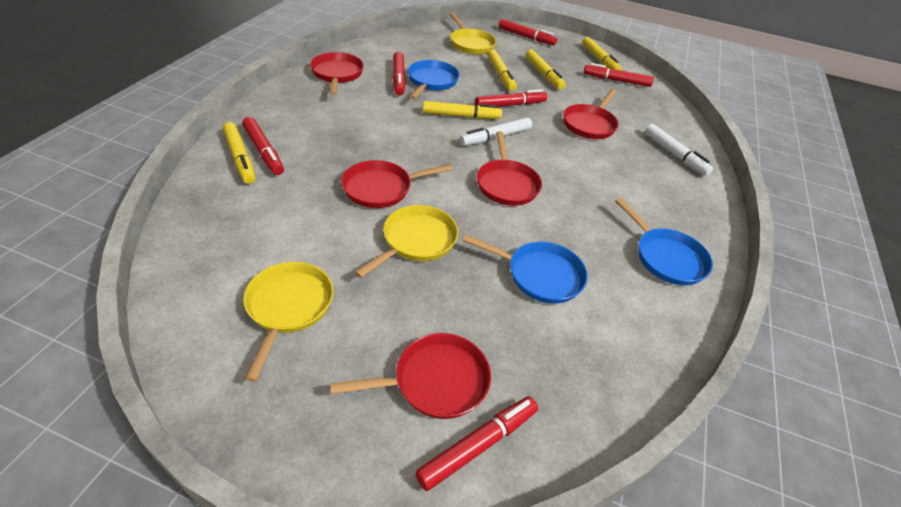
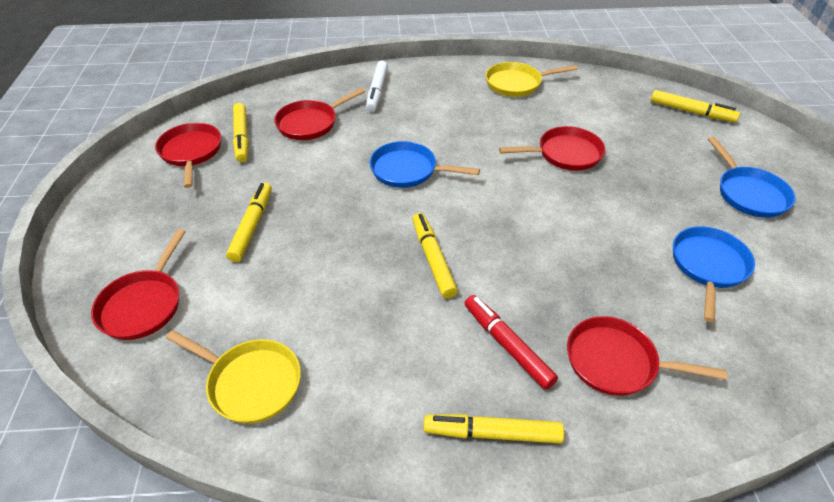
red marker: [242,117,284,175] [393,52,406,96] [415,396,538,491] [475,89,547,107] [499,19,557,45] [584,63,654,87] = 6 -> [465,295,558,390] = 1
white marker: [459,117,532,146] [645,124,713,176] = 2 -> [366,61,388,112] = 1
yellow pan: [243,262,333,382] [355,205,458,278] [450,13,496,55] = 3 -> [166,330,301,424] [486,62,578,97] = 2

